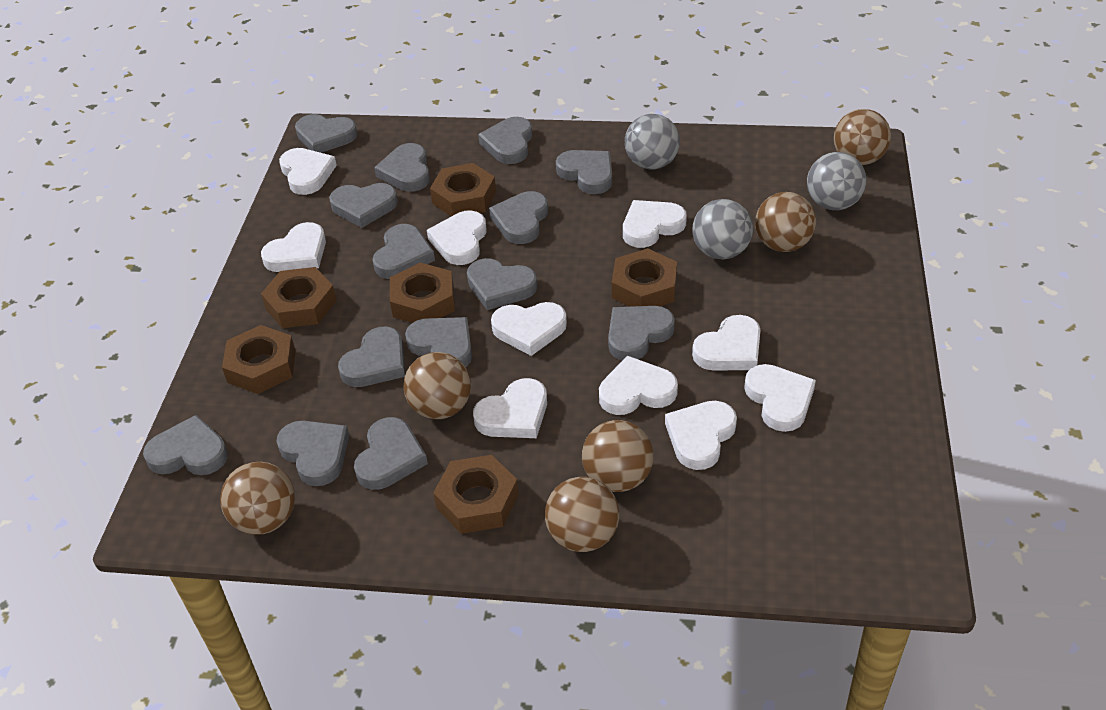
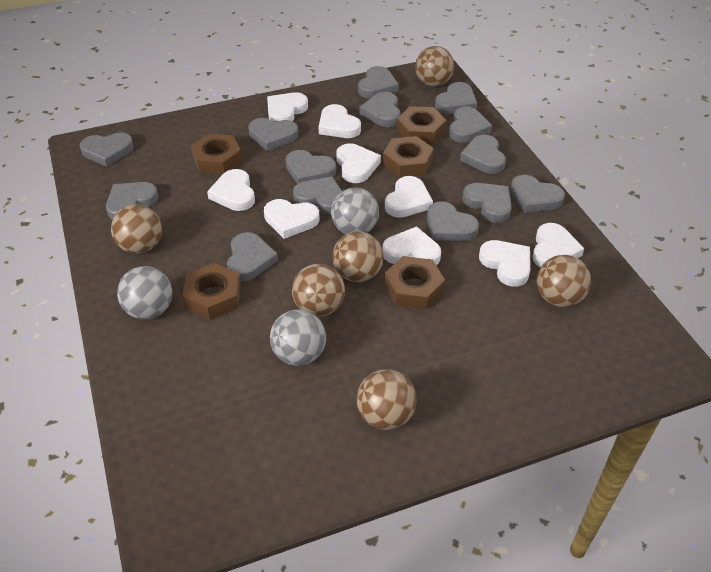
brown nut: [222,325,296,394] [261,267,337,328] [390,262,455,323] [430,163,496,216] [433,455,519,534] [612,248,677,307] = 6 -> [182,263,241,320] [191,134,242,175] [383,136,434,178] [384,256,445,309] [397,106,446,144] = 5
white heart: [261,222,326,272] [279,148,337,195] [427,210,487,265] [473,378,547,438] [491,302,567,356] [599,356,678,415] [623,200,687,248] [665,401,737,470] [692,315,760,370] [744,364,816,432] = 10 -> [207,169,255,211] [264,199,319,239] [267,92,308,121] [318,104,361,138] [336,143,381,183] [382,226,441,265] [385,176,433,218] [479,240,530,287] [532,223,584,268] = 9

